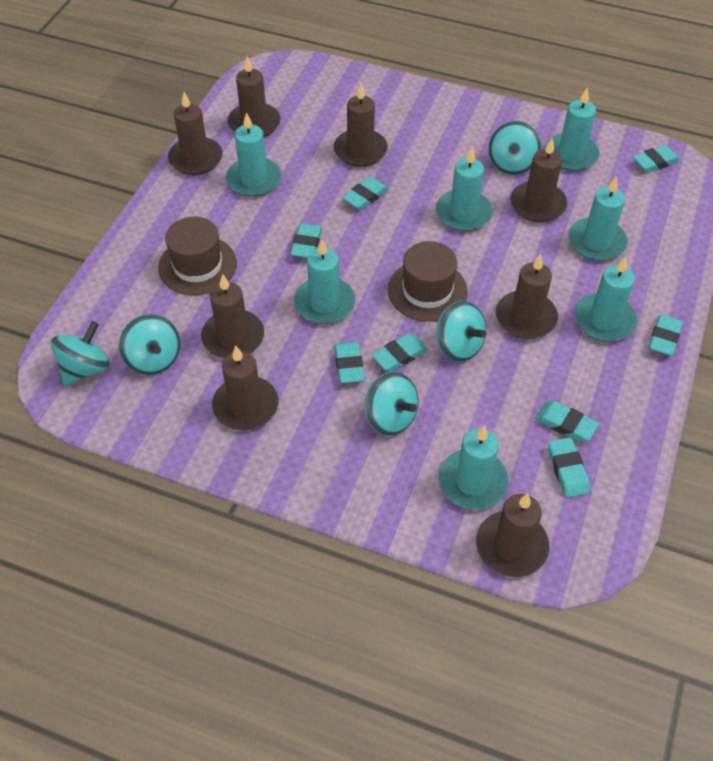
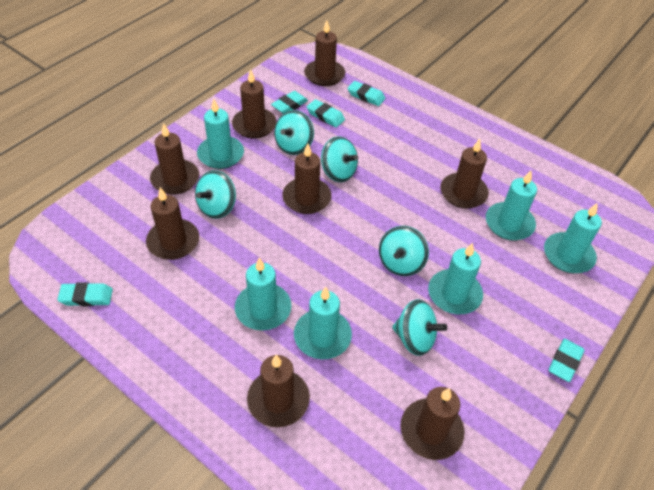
brown hat: [158,217,237,295] [388,241,468,322] = 2 -> none = 0
turquoise candle: [226,112,282,197] [294,239,355,324] [436,147,493,231] [439,425,509,510] [545,87,600,171] [569,176,628,261] [574,256,637,342] = 7 -> [197,99,244,169] [235,257,292,330] [294,287,352,359] [428,243,483,314] [486,170,537,241] [544,203,602,273] = 6
turquoise eraser: [290,223,322,258] [334,342,364,383] [342,177,389,210] [372,333,428,372] [535,401,599,442] [548,437,590,498] [633,145,680,173] [649,314,683,356] = 8 -> [57,282,113,306] [271,91,308,114] [307,99,345,127] [347,81,385,106] [549,339,585,382] = 5

